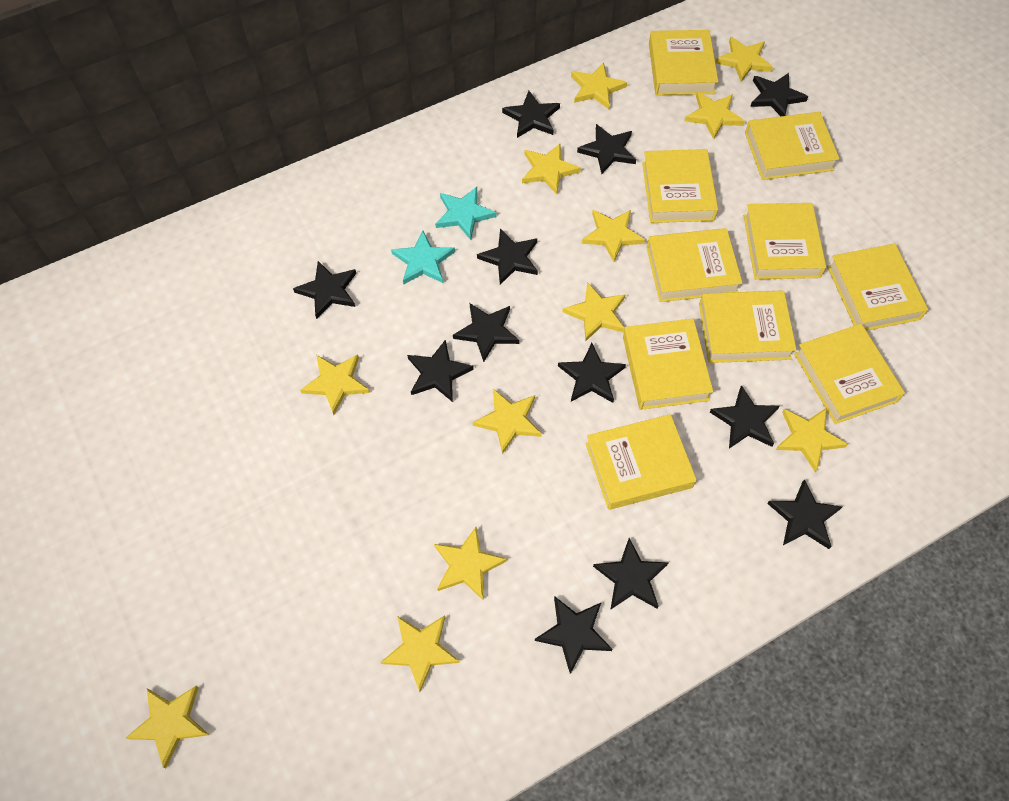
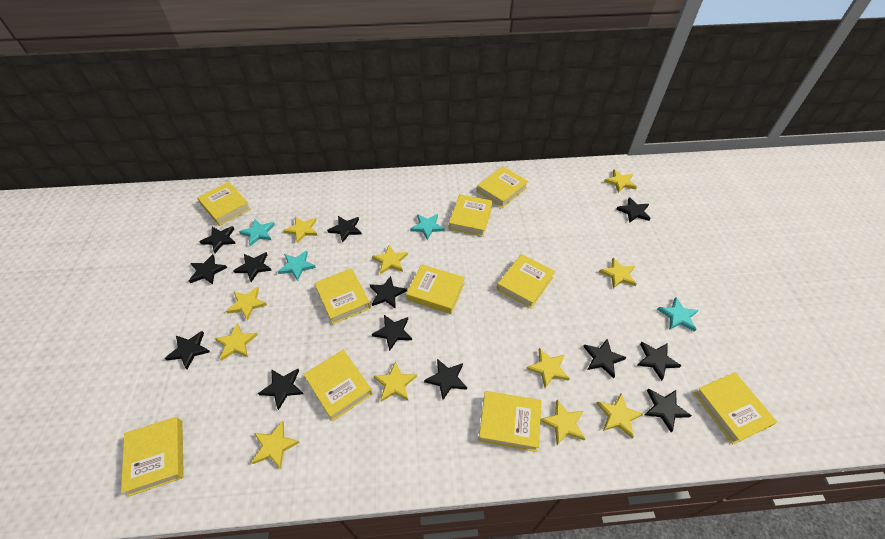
black star: [293,261,356,319] [407,340,474,402] [453,303,519,362] [477,229,538,285] [502,91,560,138] [535,596,612,674] [558,343,626,403] [577,124,636,174] [593,538,668,610] [710,385,780,448] [750,73,808,116] [767,479,842,549] = 12 -> [165,331,210,369] [189,254,227,285] [199,226,236,253] [233,252,272,282] [258,369,303,410] [327,216,362,243] [370,276,407,309] [372,315,412,351] [424,359,467,400] [583,338,626,378] [616,197,651,223] [637,342,682,381] [645,389,692,432] = 13
turquoise star: [391,231,455,285] [435,187,497,240] = 2 -> [239,219,275,246] [278,251,316,281] [410,214,444,240] [657,297,699,332] = 4
yellow star: [126,686,209,768] [300,354,370,415] [381,615,460,692] [434,527,507,600] [473,389,542,454] [522,144,581,194] [562,282,626,342] [571,62,627,109] [582,210,645,262] [685,92,745,139] [715,36,773,82] [776,408,848,472] = 12 -> [215,323,258,361] [226,287,267,321] [251,420,300,469] [283,216,318,244] [372,245,408,274] [374,361,417,402] [526,348,570,388] [541,400,585,445] [596,393,644,438] [599,258,637,289] [604,169,637,193] = 11

